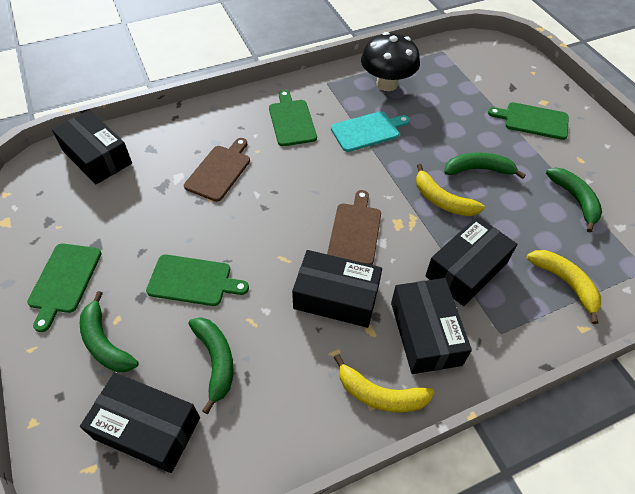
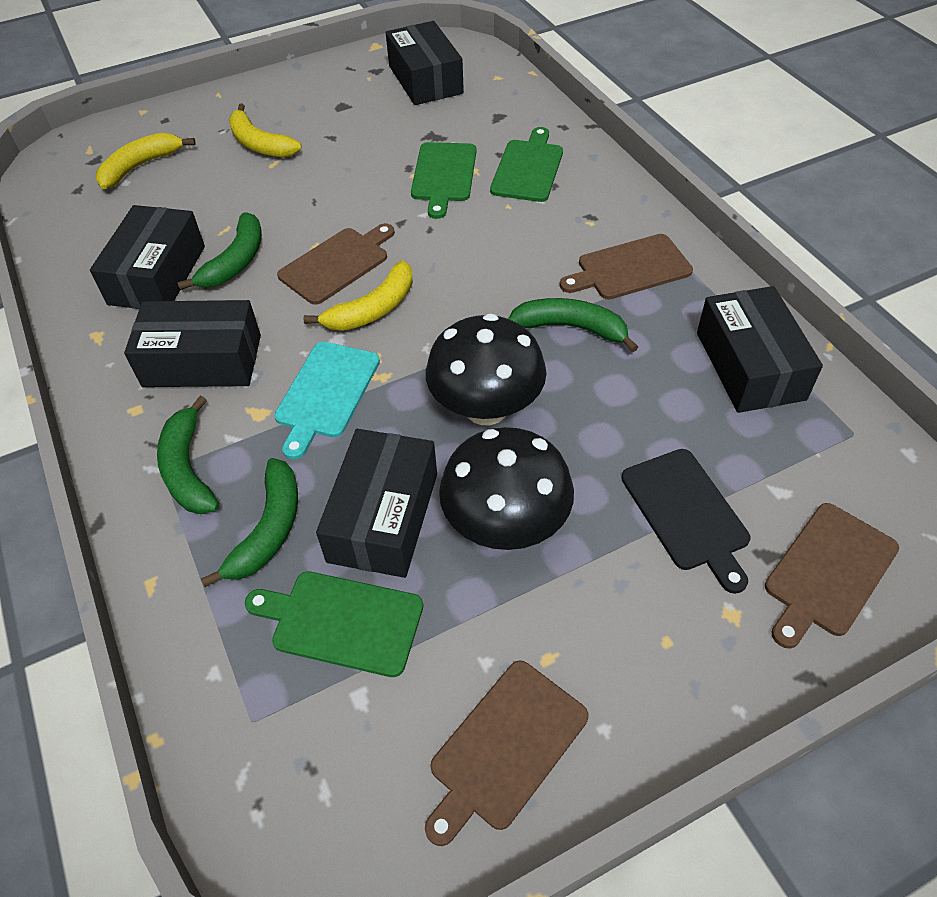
black cutting board: none = 0 -> [621,449,750,594] = 1
black mushroom: [361,32,420,91] = 1 -> [426,313,546,425] [439,427,574,550] = 2
brown cutting board: [184,138,250,202] [327,190,381,265] = 2 -> [277,223,395,305] [425,661,588,846] [560,234,693,300] [765,503,899,648] = 4
green cutting board: [27,243,102,332] [146,254,249,306] [269,90,317,146] [488,102,569,140] = 4 -> [245,571,423,677] [411,142,476,219] [490,127,563,202] = 3

